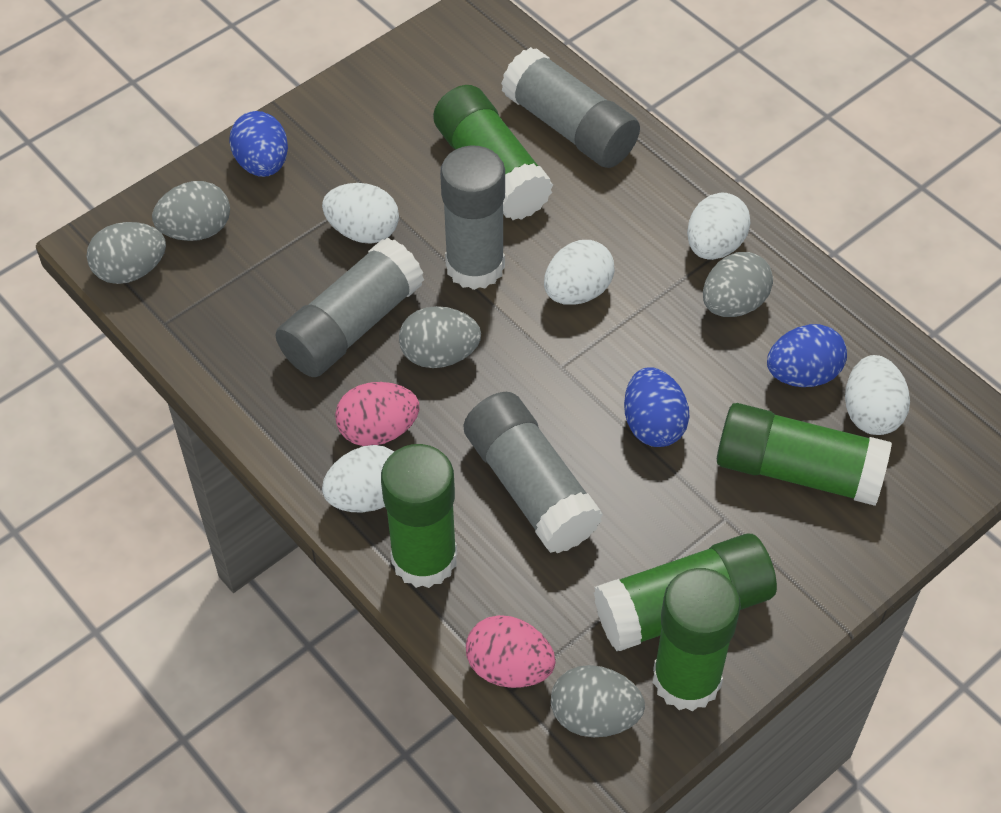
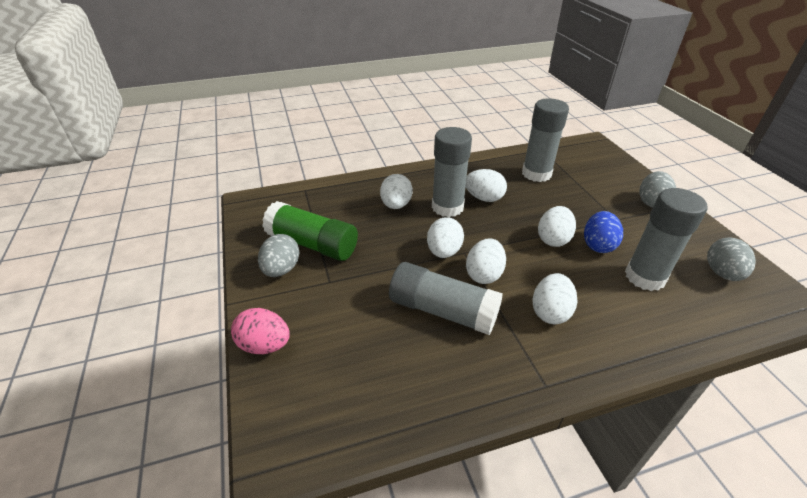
blue egg: [230,111,288,177] [624,367,689,447] [767,324,847,387] = 3 -> [584,211,623,253] = 1
green glue stick: [381,444,457,588] [433,85,553,220] [594,534,777,651] [653,568,741,711] [717,403,892,506] = 5 -> [262,201,358,261] = 1
grey egg: [87,222,166,284] [152,181,230,241] [399,306,481,368] [551,665,645,737] [703,252,773,317] = 5 -> [258,234,299,277] [639,171,676,208] [707,237,756,281] = 3
pink egg: [335,382,419,446] [466,615,555,688] = 2 -> [231,308,290,354] = 1
white egg: [322,183,399,244] [322,445,394,512] [544,240,615,305] [687,193,750,260] [845,355,910,435] = 5 -> [380,174,413,209] [427,217,464,258] [466,169,507,202] [466,238,506,284] [532,273,577,324] [538,206,576,247] = 6

